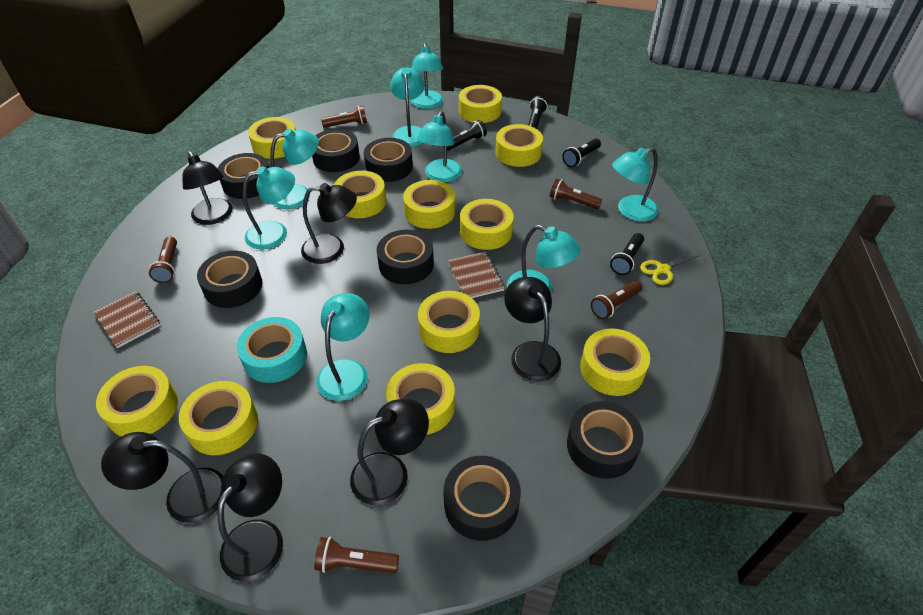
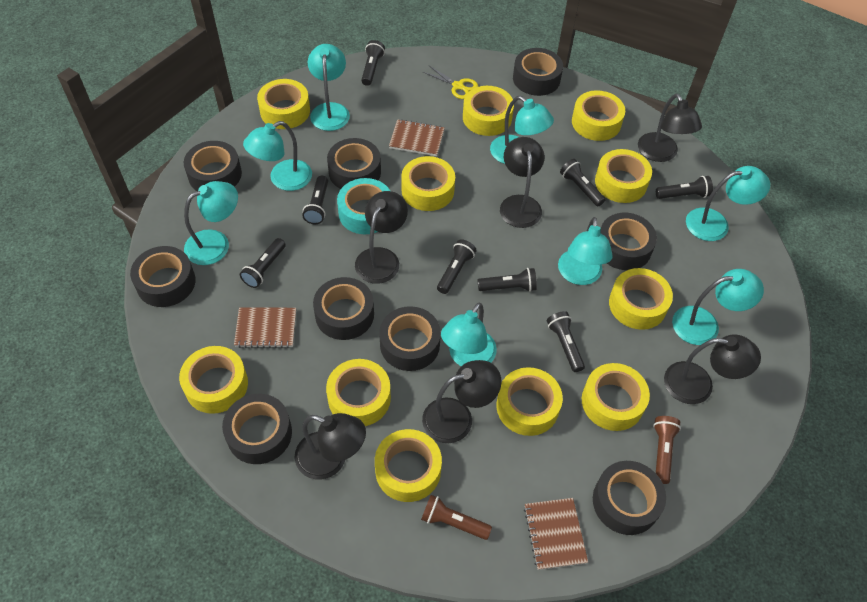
black flashlight: [443,120,487,151] [528,96,548,129] [562,138,601,167] [610,233,644,275] = 4 -> [240,238,286,288] [302,176,328,224] [361,40,385,86] [437,239,477,294] [478,268,537,292] [547,311,585,372] [560,159,605,206] [656,176,713,199] = 8
black tape: [197,251,262,308] [217,153,269,199] [312,129,360,172] [364,138,413,182] [377,230,434,284] [444,456,521,541] [567,401,644,479] = 7 -> [130,246,195,307] [184,141,242,191] [222,394,292,464] [313,277,374,340] [327,138,381,189] [379,306,441,371] [513,48,563,96] [593,461,666,535] [600,213,657,270] = 9
brown flashlight: [149,237,177,283] [314,537,399,573] [321,106,367,128] [550,178,602,209] [591,281,642,319] = 5 -> [421,495,492,540] [653,416,681,484] = 2
brown notebook: [93,291,160,348] [448,252,505,298] = 2 -> [234,307,296,348] [389,119,445,156] [524,498,588,570] = 3

